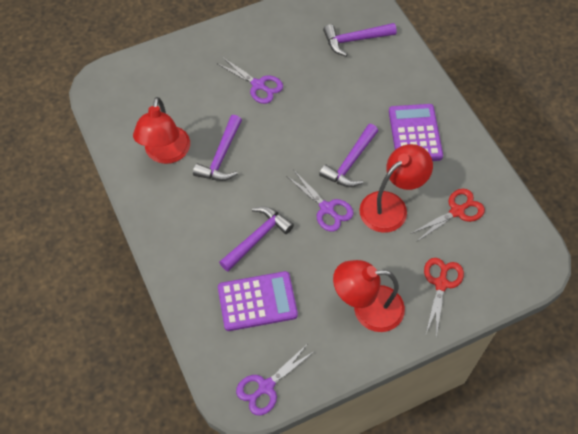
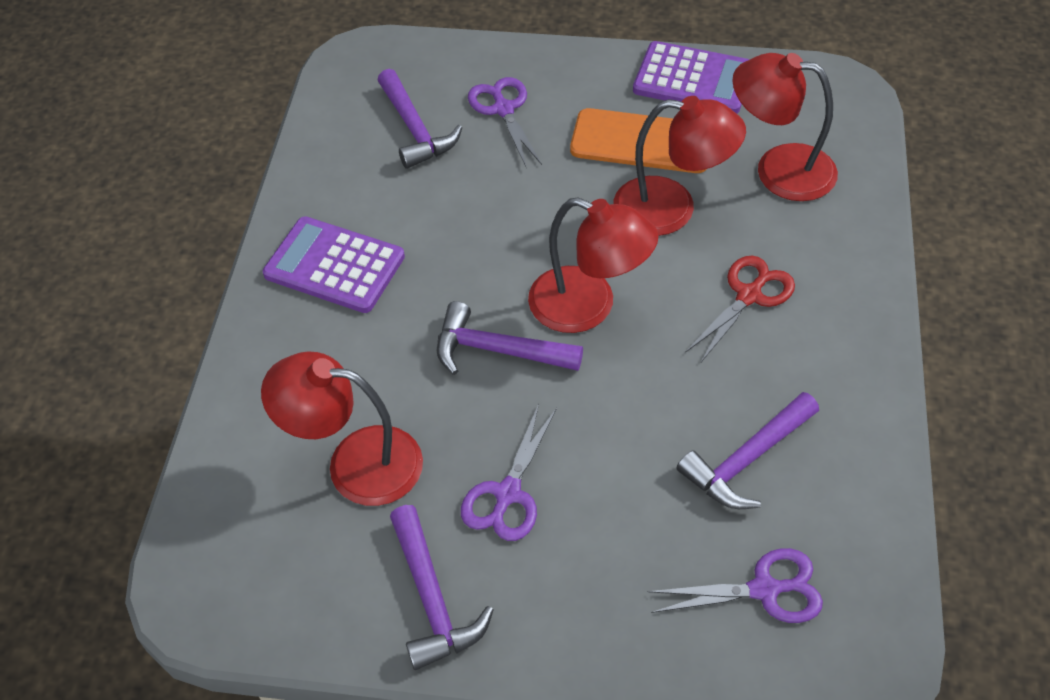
orange phone: none = 0 -> [570,108,706,173] = 1
red lamp: [133,97,190,164] [333,260,405,332] [359,144,433,233] = 3 -> [261,351,423,506] [528,198,658,333] [613,96,746,236] [732,53,838,201] = 4
red scissors: [410,189,485,241] [424,258,464,337] = 2 -> [685,256,795,362] = 1

